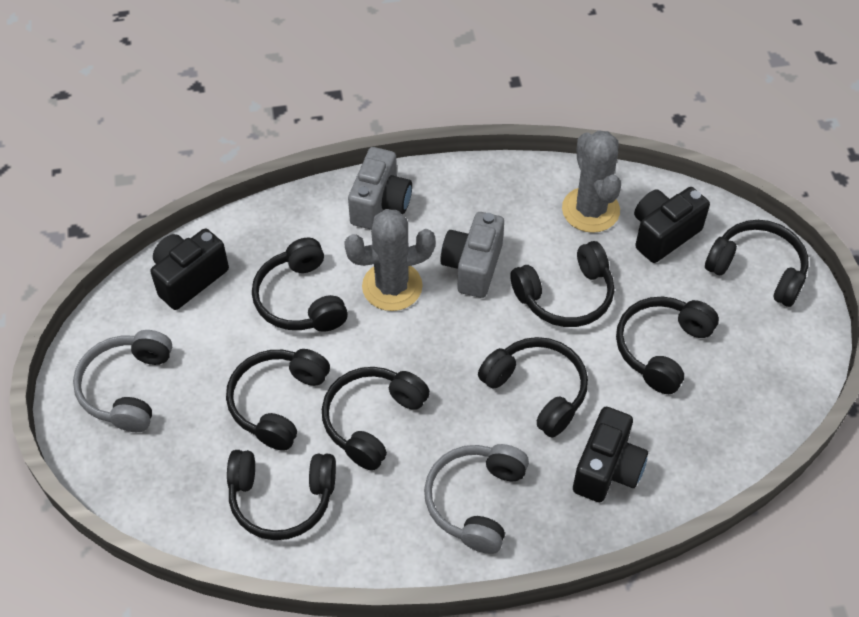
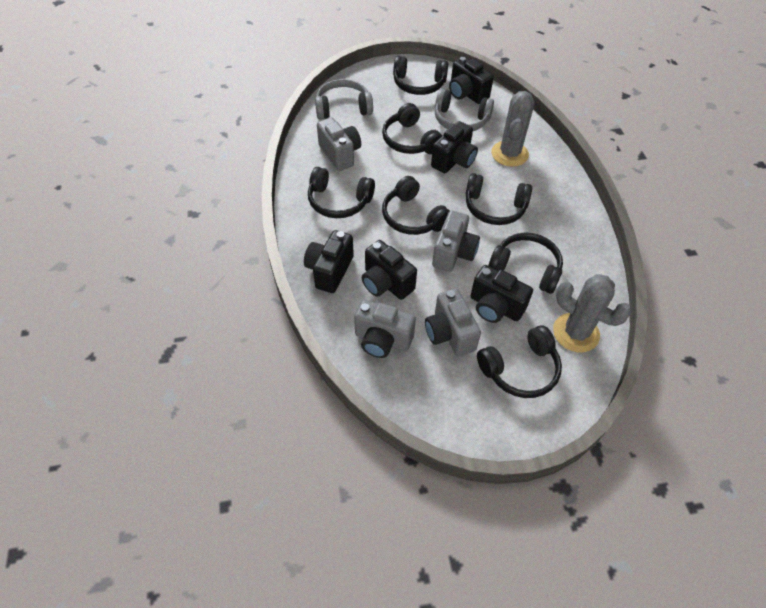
black camera: [150,229,229,310] [573,407,648,502] [634,187,710,263] = 3 -> [304,230,354,293] [362,240,417,300] [431,121,478,173] [449,57,494,104] [470,265,533,323] = 5
black headphones: [226,349,330,451] [227,450,336,540] [252,238,348,332] [322,367,430,471] [478,337,588,438] [510,241,614,327] [616,297,719,394] [705,220,808,307] = 8 -> [308,167,375,218] [382,103,442,154] [382,176,450,235] [393,56,448,95] [466,173,532,225] [477,325,562,398] [488,232,563,294] = 7
grey camera: [348,147,412,230] [440,212,504,298] = 2 -> [317,117,361,171] [354,300,416,358] [425,289,481,356] [432,210,480,272] = 4

